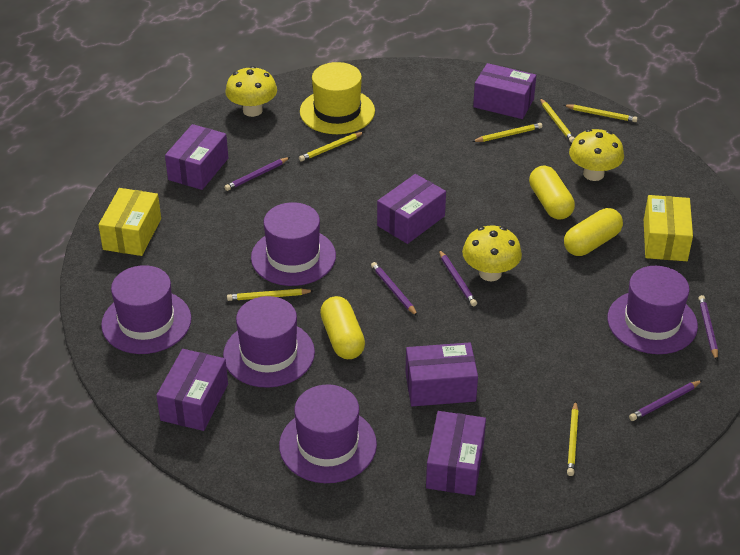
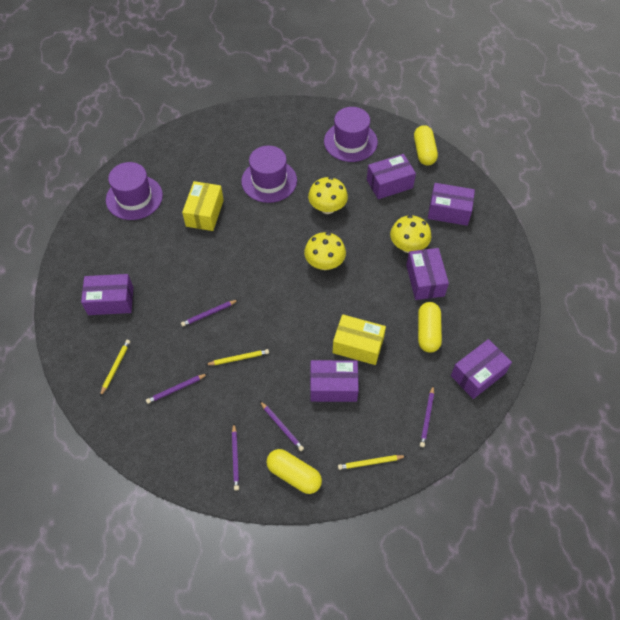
purple hat: [101,265,191,354] [223,296,315,388] [251,202,336,286] [279,384,377,483] [608,266,698,354] = 5 -> [106,162,163,220] [241,146,297,203] [324,107,378,162] = 3
yellow hat: [300,62,375,134] = 1 -> none = 0
yellow pencil: [227,289,314,301] [299,132,364,162] [472,123,542,142] [540,98,575,143] [563,105,638,122] [567,401,579,476] = 6 -> [100,340,130,396] [205,349,269,365] [338,455,406,470] = 3

